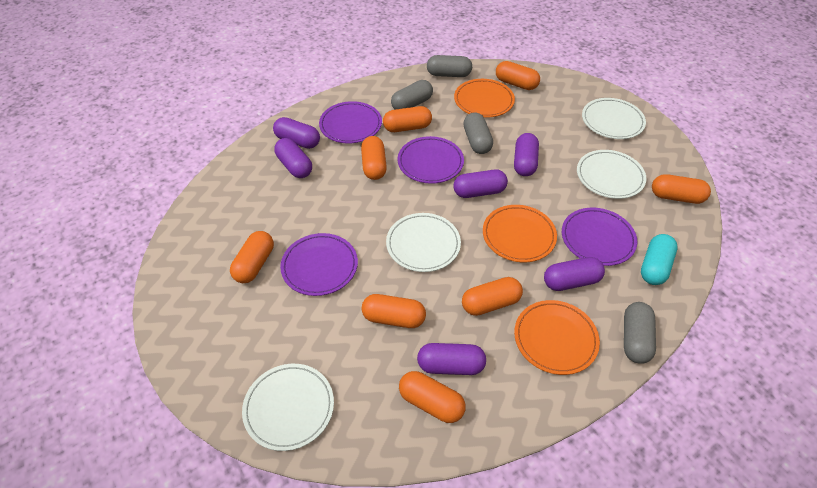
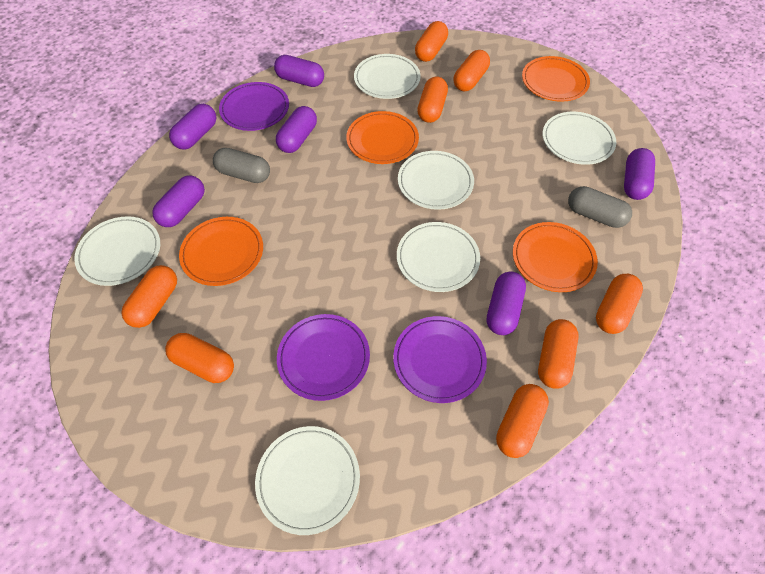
grey capsule: [391,80,433,110] [427,55,472,77] [463,113,493,154] [624,302,656,364] = 4 -> [213,148,270,183] [568,186,632,228] = 2
orange plate: [454,79,515,118] [483,205,557,262] [514,300,600,375] = 3 -> [179,217,263,286] [346,111,419,164] [513,222,598,292] [522,56,590,102] = 4
purple plate: [280,233,358,296] [319,101,382,143] [398,136,464,184] [562,208,637,266] = 4 -> [219,82,289,131] [277,314,370,401] [393,316,487,403] = 3
turquoise capsule: [641,234,678,285] = 1 -> none = 0
white plate: [242,364,334,451] [386,213,461,272] [577,150,646,199] [582,98,646,139] = 4 -> [74,216,160,286] [255,426,360,535] [354,54,421,99] [397,222,480,292] [398,151,474,210] [543,112,616,165] = 6

